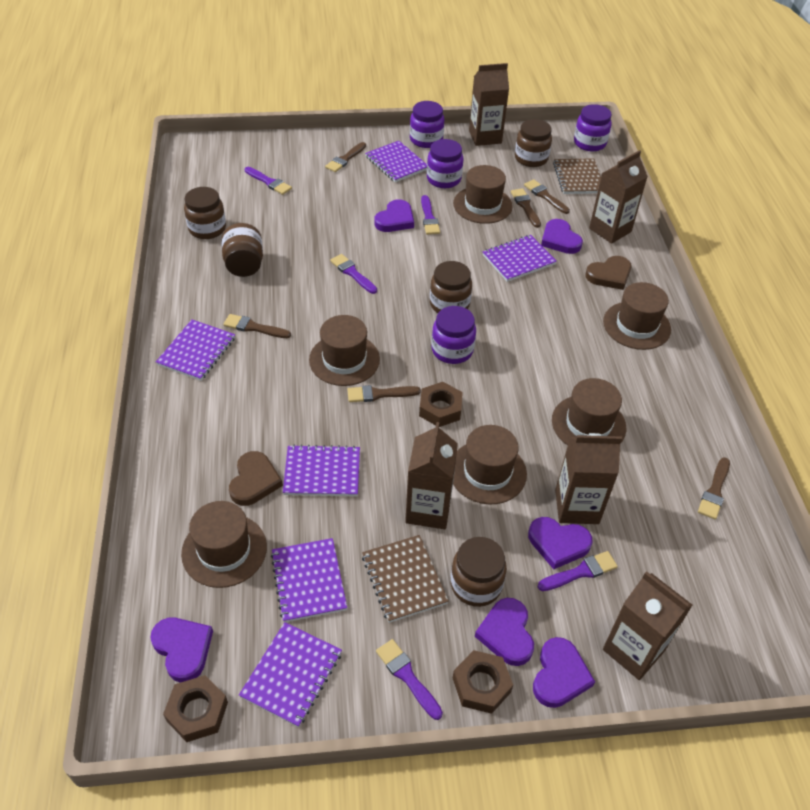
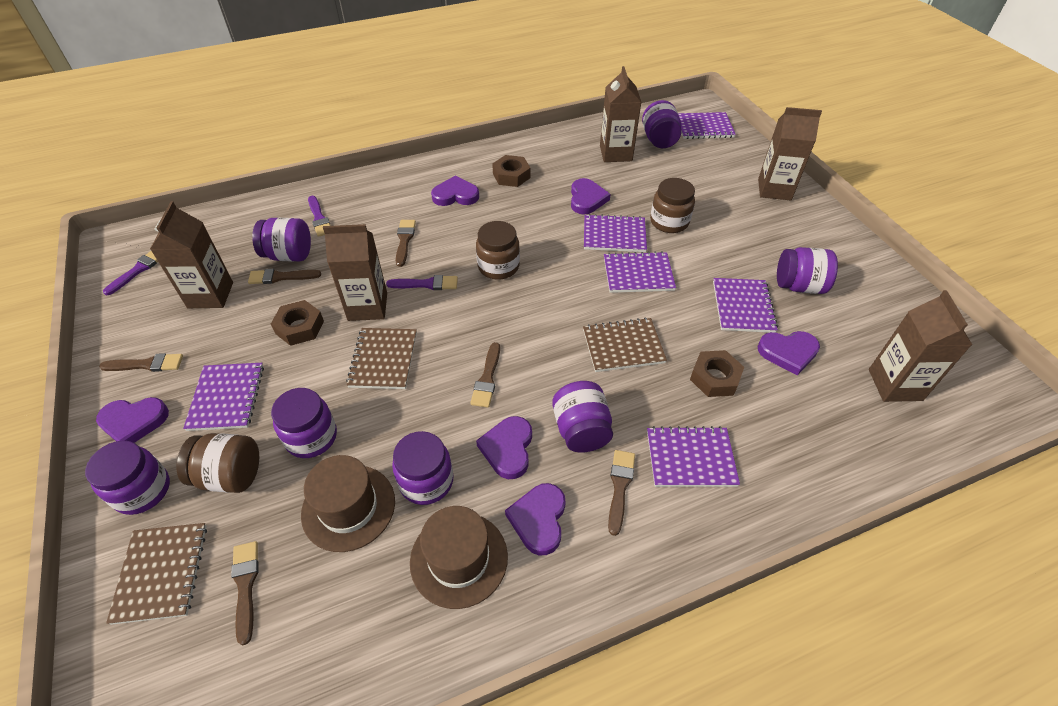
brown hat: [181,501,267,588] [309,315,380,386] [453,165,513,224] [453,425,527,504] [552,378,626,445] [603,282,671,350] = 6 -> [301,455,395,552] [410,506,508,609] = 2
brown heart: [229,451,283,506] [585,256,631,290] = 2 -> none = 0
brown jar: [184,187,226,239] [222,223,263,277] [430,261,472,313] [450,537,507,607] [515,119,552,167] = 5 -> [177,433,259,493] [476,221,520,280] [650,178,695,233] = 3
brown notebook: [362,535,449,623] [553,158,601,194] = 2 -> [106,523,207,625] [346,328,417,389] [583,317,667,372] = 3
purple brush: [245,167,292,195] [330,254,377,294] [376,639,443,720] [421,195,440,235] [538,551,618,591] = 5 -> [103,251,158,295] [308,196,331,237] [386,275,458,290] = 3
purple jar: [410,101,444,148] [427,139,463,188] [432,306,476,364] [574,104,612,152] = 4 -> [85,441,170,515] [252,218,311,262] [271,388,337,458] [392,431,453,505] [552,381,613,453] [642,100,681,148] [777,247,838,294] = 7

